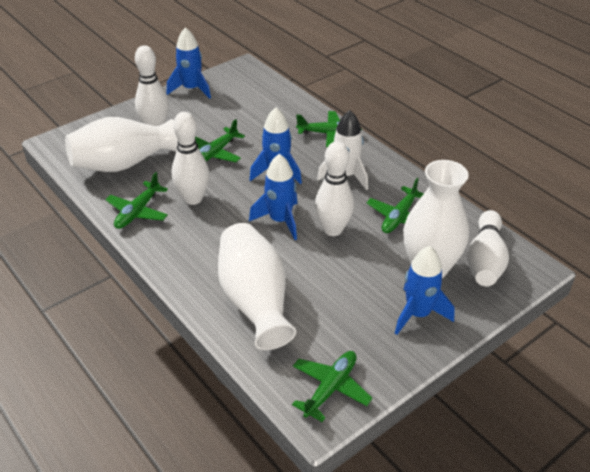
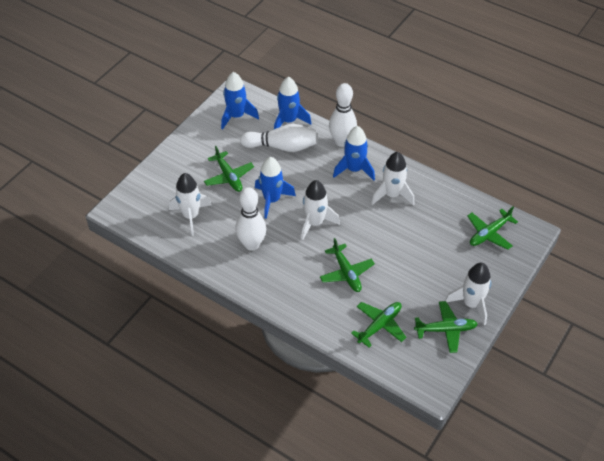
white bowling pin: [135,45,169,126] [172,112,210,205] [315,141,354,236] [466,210,509,286] = 4 -> [235,187,266,251] [240,124,318,152] [329,83,357,147] = 3
white rocket: [317,110,368,190] = 1 -> [169,173,212,236] [301,180,340,240] [371,152,414,206] [445,263,491,325] = 4
white vase: [65,117,178,172] [218,223,296,350] [403,160,469,278] = 3 -> none = 0

